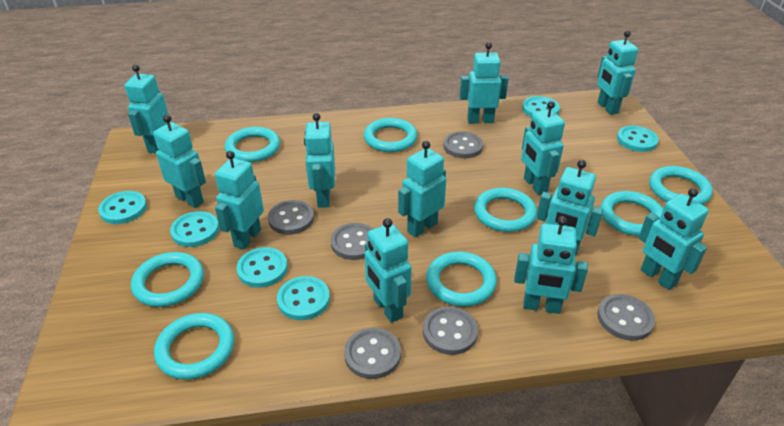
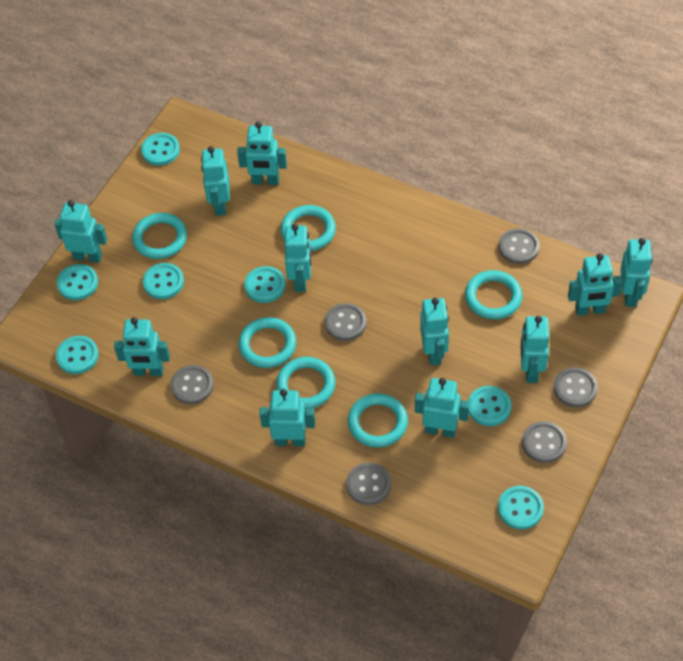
turquoise button: [98,191,147,224] [170,211,219,247] [237,247,288,288] [277,276,330,320] [522,96,560,117] [617,126,659,152] = 6 -> [56,336,99,374] [57,264,98,300] [141,133,180,165] [143,263,184,299] [244,266,286,303] [468,386,511,426] [498,486,544,529] = 7
turquoise ring: [131,252,204,307] [154,313,234,380] [225,127,280,162] [364,118,417,152] [426,252,497,307] [474,188,537,232] [600,191,663,236] [649,166,713,205] = 8 -> [132,213,187,259] [239,317,296,368] [276,357,335,409] [281,205,336,251] [348,394,408,447] [465,270,522,319] = 6
turquoise robot: [124,65,169,153] [153,115,206,208] [215,151,264,250] [304,113,335,208] [365,218,412,323] [398,141,446,237] [460,42,509,124] [514,216,588,314] [521,101,565,195] [536,160,603,256] [597,31,638,115] [639,188,709,290] = 12 -> [54,200,107,263] [114,317,170,376] [201,146,230,216] [237,122,287,185] [259,389,315,446] [285,224,311,292] [415,378,469,438] [420,298,449,365] [521,316,549,383] [568,253,622,316] [620,238,653,307] = 11

